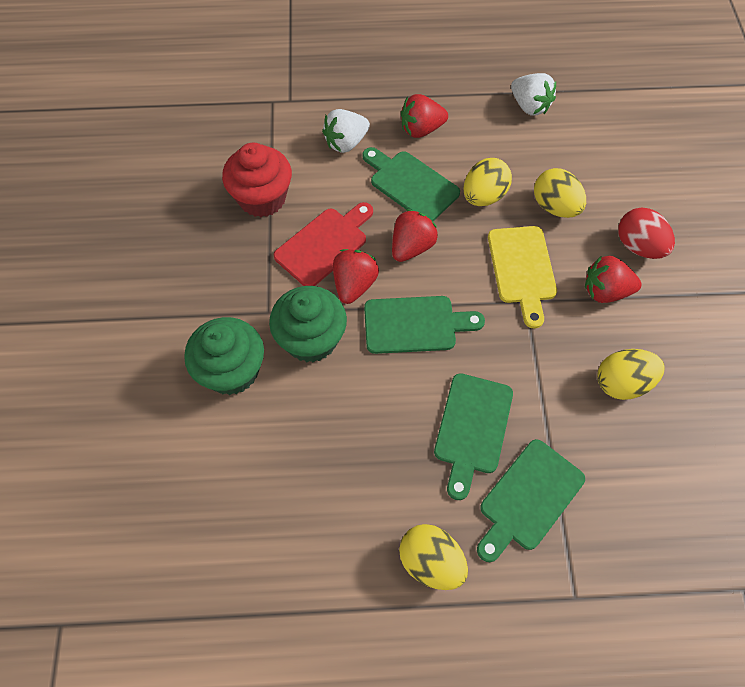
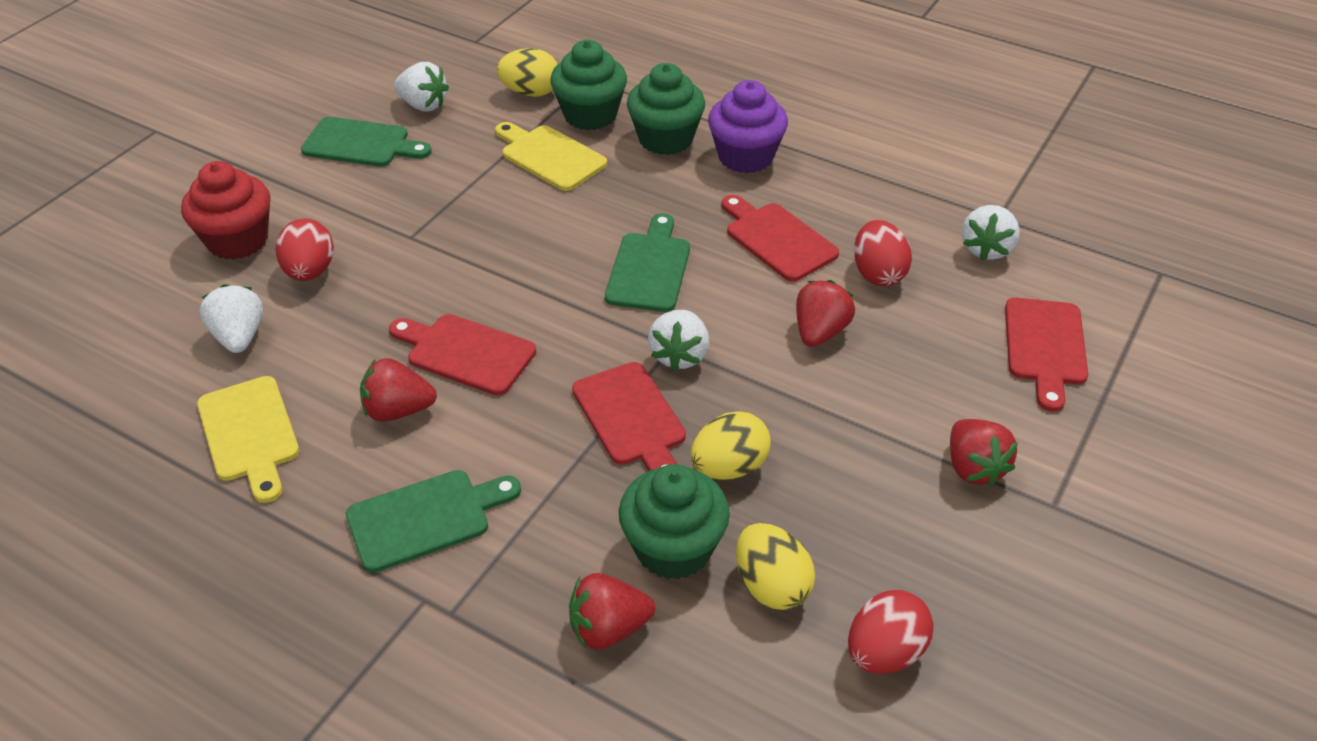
green cupcake: [184,317,264,395] [269,286,347,363] = 2 -> [550,40,627,130] [619,464,730,580] [627,63,705,155] = 3
green cutting board: [362,147,460,221] [364,296,485,354] [434,373,513,500] [477,439,585,562] = 4 -> [301,117,432,167] [346,470,521,573] [605,213,690,312] = 3
purple cupcake: none = 0 -> [708,80,788,173] = 1
red cutting board: [274,202,373,286] = 1 -> [389,314,536,395] [572,362,686,471] [721,195,839,282] [1005,298,1088,412] = 4
red egg: [618,207,675,259] = 1 -> [276,219,334,281] [848,590,934,674] [854,220,912,286] = 3
white strawberry: [322,109,370,153] [511,73,556,116] = 2 -> [200,284,263,353] [394,62,449,112] [648,310,709,371] [962,205,1020,261] = 4
yellow cutting board: [488,226,557,328] = 1 -> [197,376,300,503] [495,122,607,191] = 2
yellow egg: [399,524,468,590] [464,158,512,206] [534,168,586,218] [597,349,665,400] = 4 -> [497,48,558,97] [691,412,771,480] [736,523,815,610] = 3

